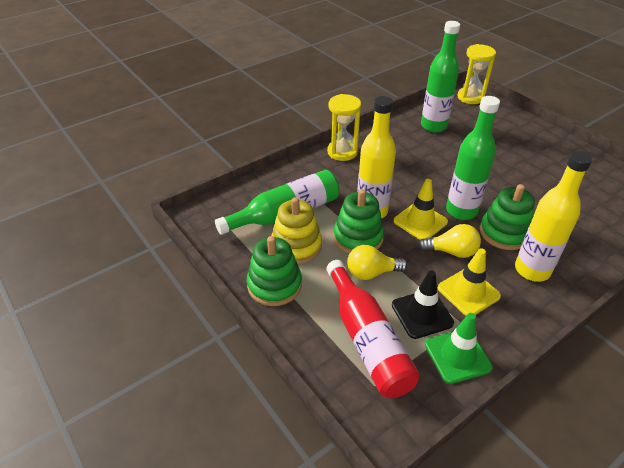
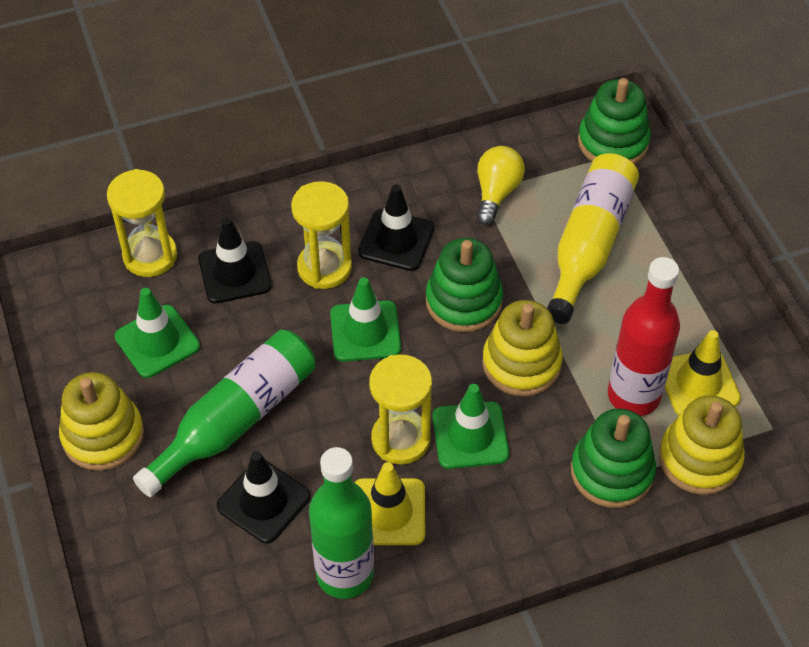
black traffic cone: [392,270,454,339] = 1 -> [198,217,272,303] [217,451,311,544] [358,184,434,271] = 3
green bottle: [215,170,340,235] [421,21,460,132] [446,96,500,220] = 3 -> [133,330,315,497] [309,447,374,599] = 2
green traffic cone: [425,313,493,384] = 1 -> [115,288,200,378] [330,277,401,362] [433,384,509,469] = 3
yellow bottle: [357,96,396,218] [515,151,592,282] = 2 -> [547,153,639,324] = 1
yellow hourglass: [327,94,361,161] [457,44,496,104] = 2 -> [107,169,177,277] [291,181,352,289] [369,355,432,464] = 3
yellow light bulb: [347,245,408,280] [418,224,481,258] = 2 -> [477,146,525,225] = 1
yellow stacking toy: [271,197,322,264] = 1 -> [59,372,144,471] [482,300,563,396] [659,395,745,495] = 3

